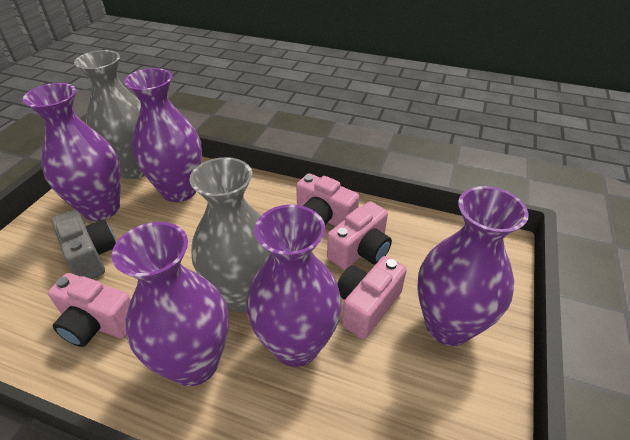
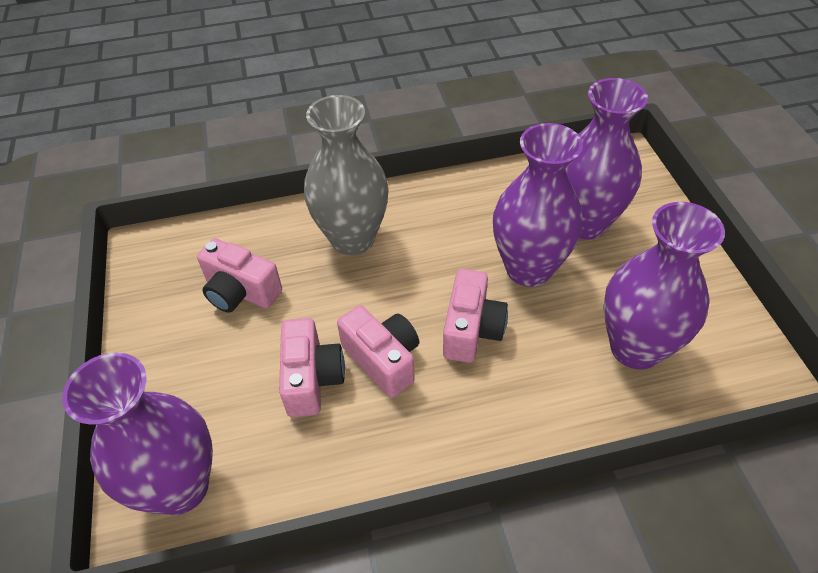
grey camera: [52,210,116,279] = 1 -> none = 0
grey vase: [74,50,145,179] [189,157,271,312] = 2 -> [304,95,389,255] = 1
purple vase: [22,83,121,221] [112,222,229,386] [124,68,202,202] [246,204,342,367] [418,186,529,346] = 5 -> [62,352,213,515] [493,123,583,287] [565,78,648,240] [603,202,725,370] = 4

